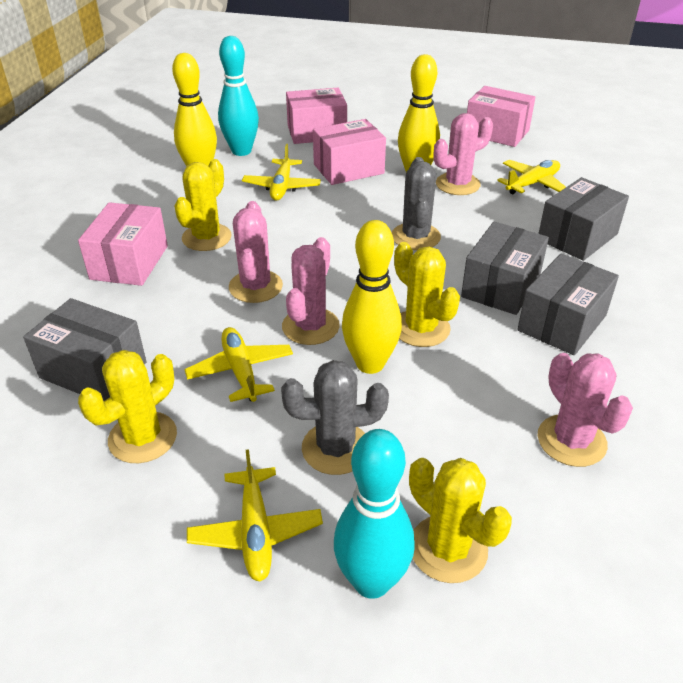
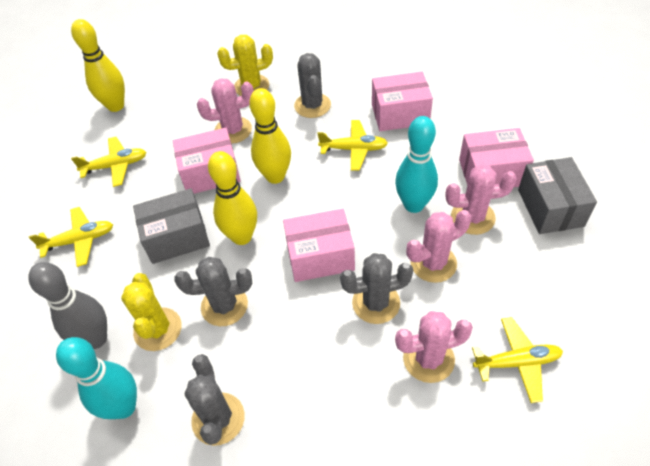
grey bowling pin: none = 0 -> [28,262,107,349] = 1
grey box: [23,298,146,401] [461,222,549,315] [517,254,619,355] [538,177,629,261] = 4 -> [133,188,210,264] [518,157,597,234] = 2
grey cactus: [281,360,389,475] [392,157,441,250] = 2 -> [175,257,252,326] [185,354,245,446] [294,53,331,118] [340,253,413,324] = 4
yellow cactus: [78,350,177,463] [174,159,232,251] [394,242,460,347] [409,458,512,583] = 4 -> [121,273,182,351] [217,35,273,96] = 2

